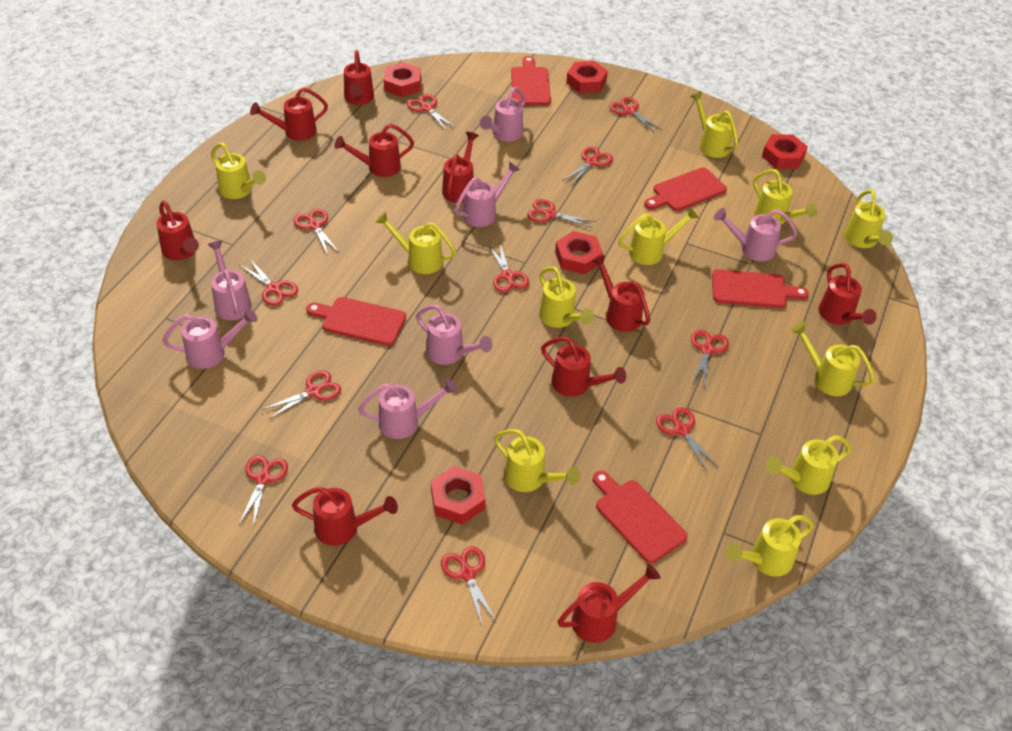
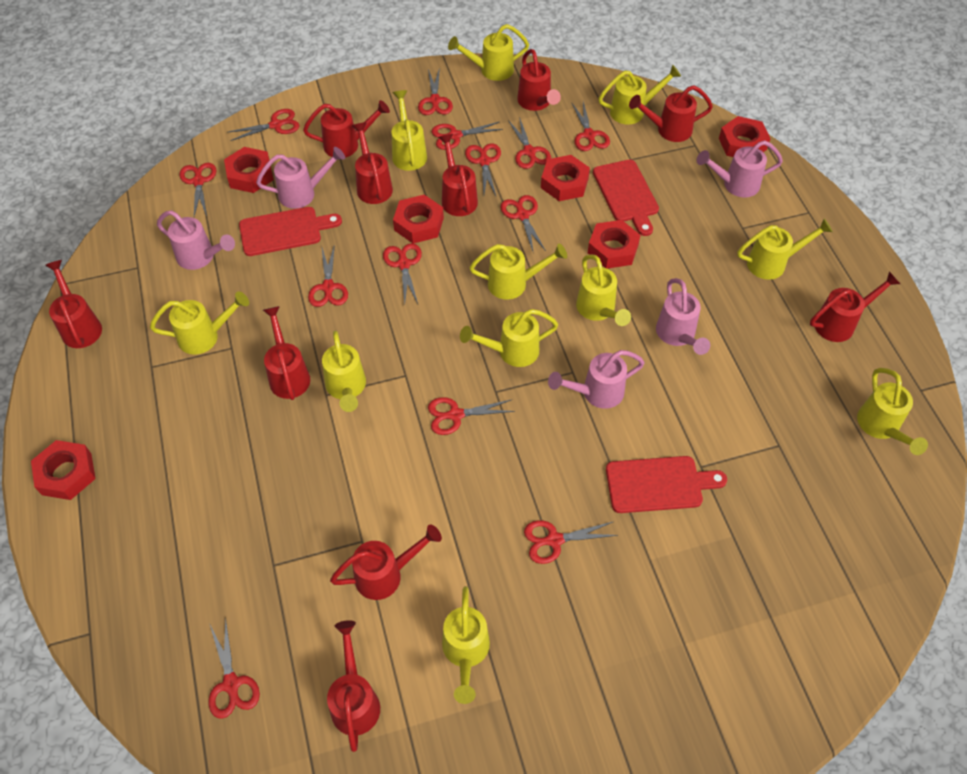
pink watering can: [162,308,258,369] [207,241,252,320] [358,379,457,439] [416,305,493,365] [455,161,520,227] [480,87,525,142] [714,208,797,261] = 7 -> [157,210,235,270] [256,147,345,209] [548,350,645,409] [656,278,710,355] [697,140,783,197] = 5
red cutting board: [306,297,406,346] [511,56,551,105] [593,471,688,563] [644,167,727,211] [712,269,809,308] = 5 -> [239,207,342,256] [593,160,659,236] [606,456,727,513] = 3
red nut: [384,62,421,97] [431,466,486,524] [555,231,603,274] [566,61,608,93] [762,134,808,169] = 5 -> [31,440,96,500] [224,147,274,193] [393,195,444,244] [541,155,590,201] [588,220,641,269] [719,116,771,157] = 6
red scissors: [239,455,288,528] [240,260,298,306] [262,370,341,419] [294,209,339,255] [407,94,455,130] [441,546,497,626] [488,244,529,293] [527,199,596,228] [562,147,613,185] [610,97,663,133] [656,407,719,471] [691,330,729,388] = 12 -> [179,163,217,216] [209,618,260,719] [228,109,300,141] [308,244,348,307] [383,243,422,304] [418,67,453,115] [428,397,515,435] [431,122,503,150] [465,143,501,196] [501,195,546,251] [508,117,551,169] [524,520,618,564] [572,102,610,151] = 13

